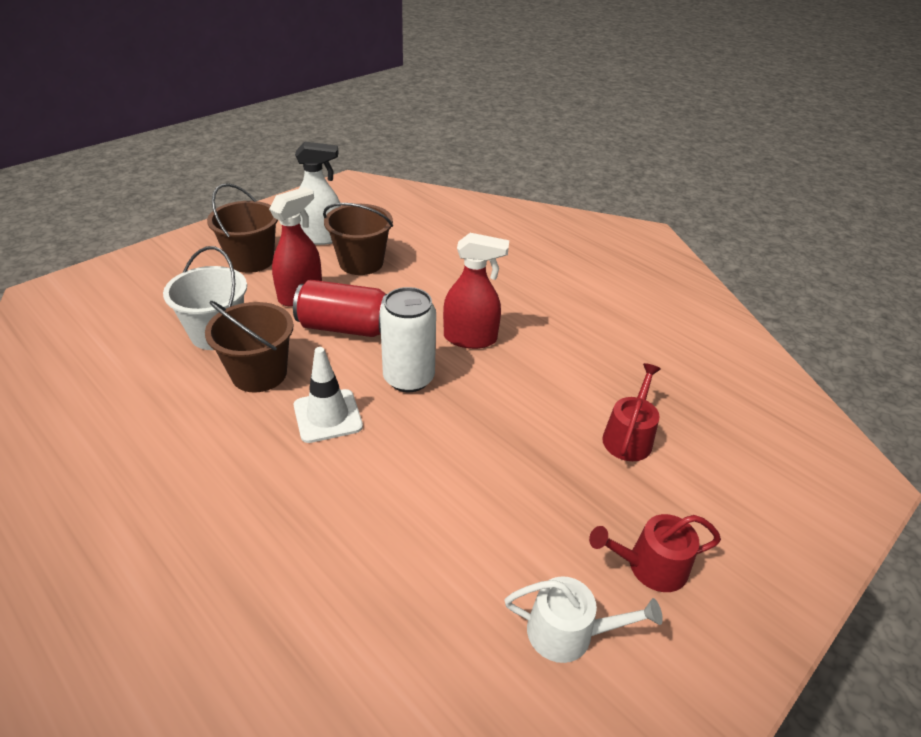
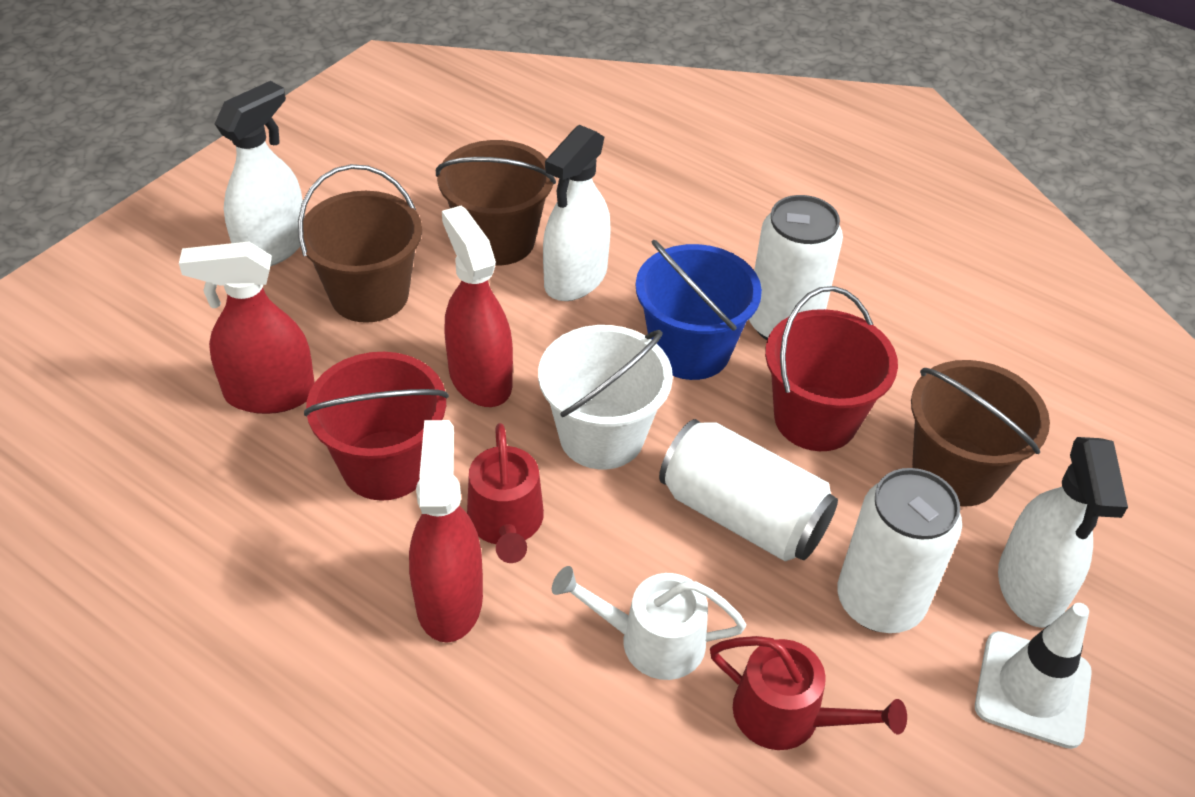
blue bucket: none = 0 -> [636,240,762,380] = 1
red bucket: none = 0 -> [304,352,449,501] [765,286,898,451] = 2
red can: [293,280,387,337] = 1 -> none = 0
red spray bottle: [269,187,322,307] [443,233,509,349] = 2 -> [179,242,315,414] [409,420,483,643] [442,206,513,407] = 3
white can: [380,287,436,392] = 1 -> [659,419,838,561] [749,195,843,340] [837,468,962,633] = 3
white spray bottle: [295,142,340,245] = 1 -> [215,81,305,266] [543,125,611,301] [998,437,1128,628] = 3

